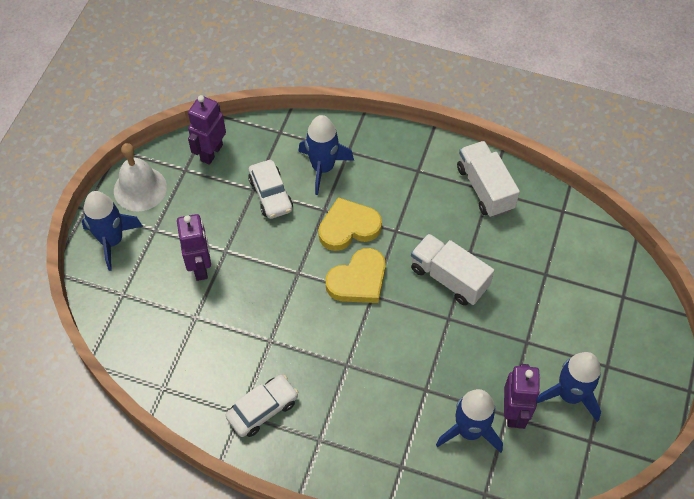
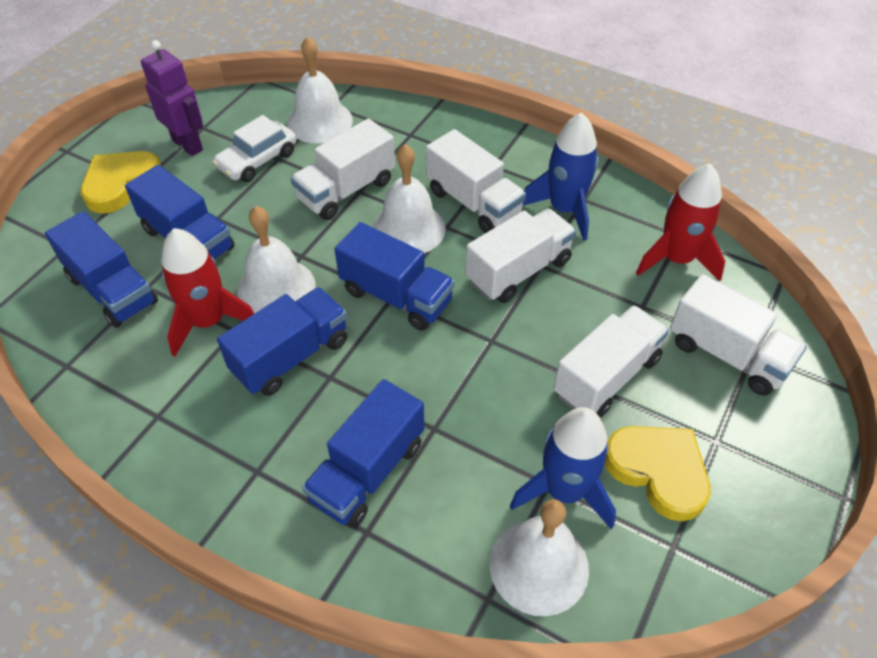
blue rocket: [82,191,143,271] [298,115,354,195] [436,389,503,453] [537,352,601,422] = 4 -> [510,407,616,529] [523,112,599,241] = 2
blue truck: none = 0 -> [45,211,158,328] [125,165,235,260] [217,287,347,396] [302,379,425,528] [335,222,455,331] = 5
purple robot: [177,214,211,281] [188,95,226,165] [504,364,540,429] = 3 -> [141,40,203,156] = 1
red rocket: none = 0 -> [161,228,254,357] [636,164,725,281] = 2
white bell: [114,143,167,212] = 1 -> [237,206,316,314] [287,36,353,144] [372,144,446,253] [490,499,589,616] = 4
white car: [225,375,298,437] [248,160,293,219] = 2 -> [212,115,296,182] = 1
white truck: [411,233,494,306] [457,141,520,217] = 2 -> [291,118,395,220] [426,129,526,233] [465,208,576,303] [553,305,669,417] [670,274,807,396] = 5

